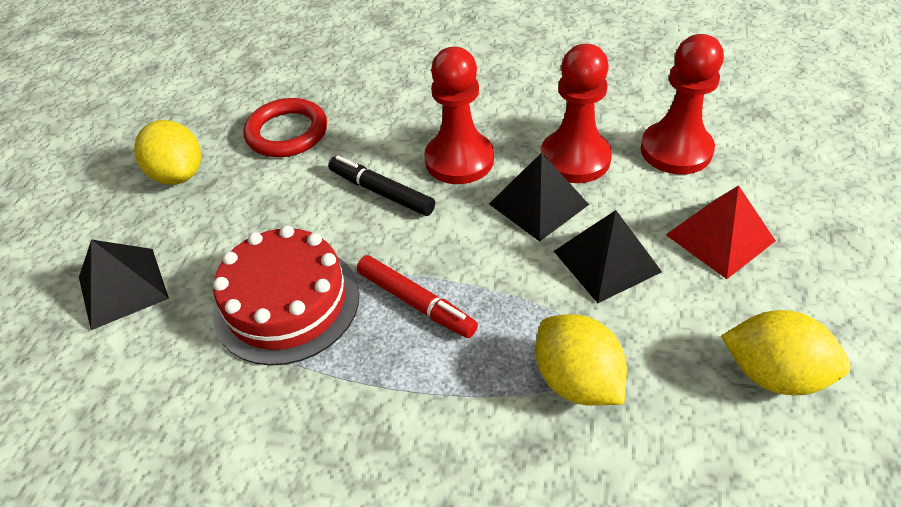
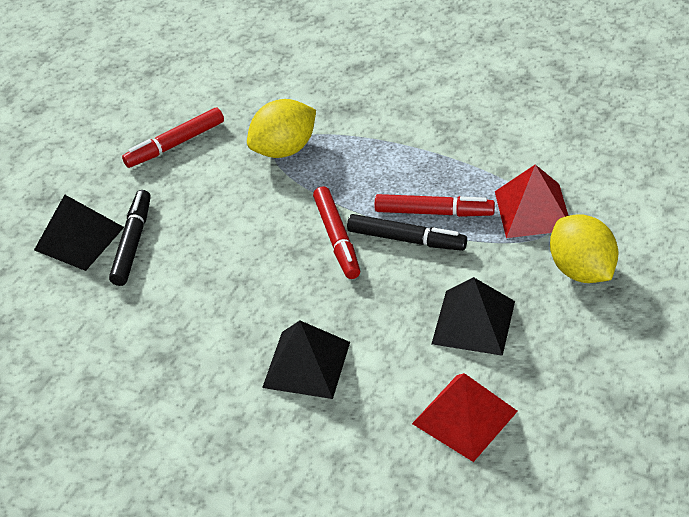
black marker: [328,156,435,216] = 1 -> [109,190,151,286] [347,214,467,251] = 2
red cake: [213,225,359,366] = 1 -> none = 0
red marker: [357,255,478,338] = 1 -> [122,108,224,168] [313,186,360,279] [375,194,495,217] = 3
red pawn: [424,47,494,184] [540,44,612,183] [641,34,724,174] = 3 -> none = 0
red pyramid: [666,185,776,279] = 1 -> [412,373,518,462] [495,164,569,238] = 2
red ring: [243,98,327,157] = 1 -> none = 0
yellow lemon: [134,120,201,185] [536,314,627,406] [721,310,850,395] = 3 -> [247,99,316,158] [550,214,618,283] = 2

